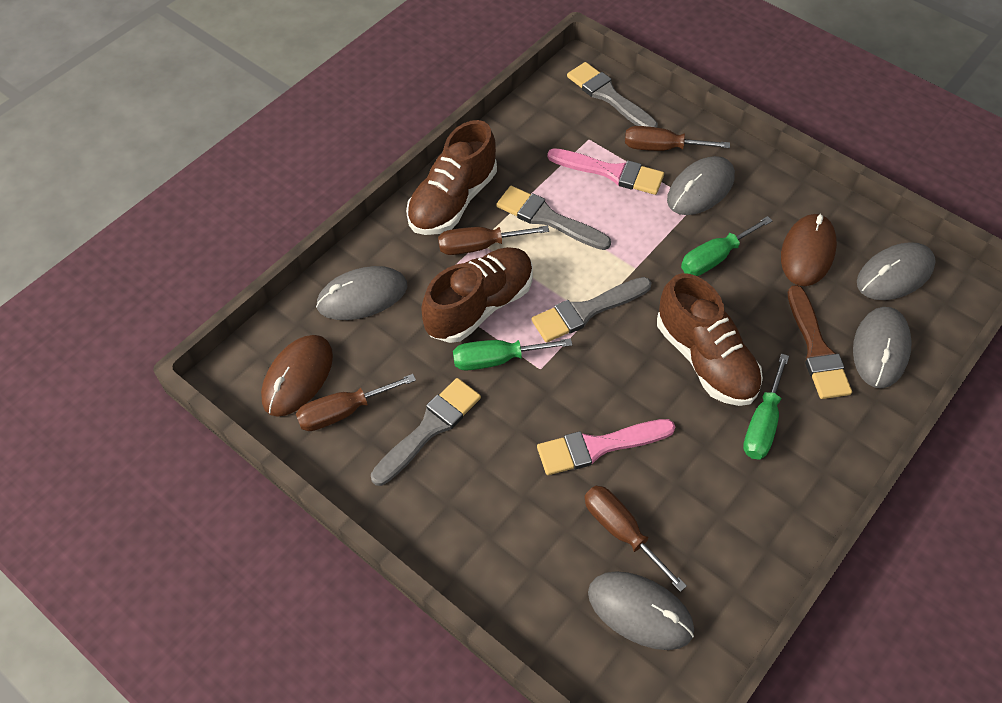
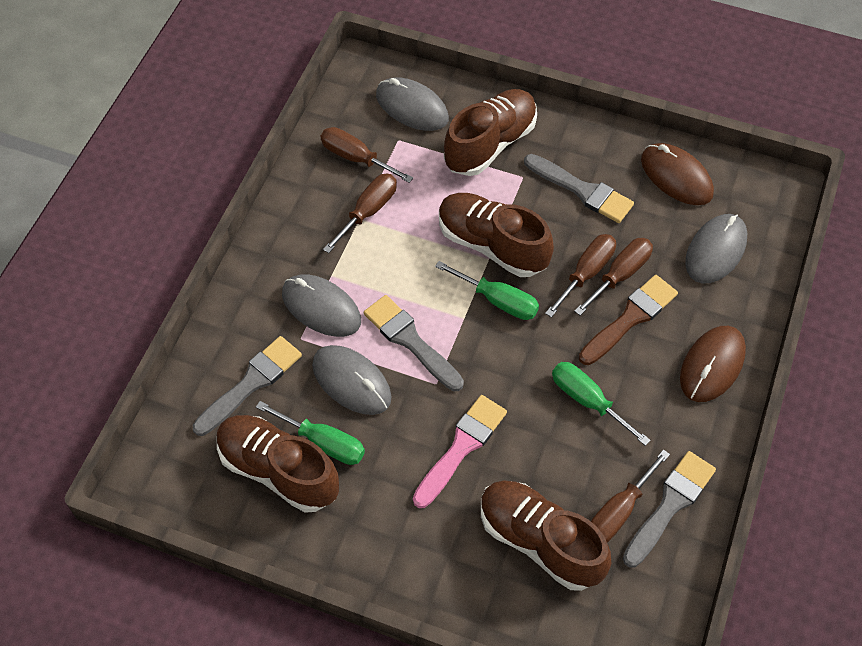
brown screwdriver: [296,374,416,431] [438,225,549,255] [585,486,687,592] [625,126,730,151] = 4 -> [321,127,413,183] [323,174,397,253] [545,234,616,317] [574,238,653,315] [591,449,670,543] = 5
brown shoe: [406,120,497,235] [421,247,533,343] [657,273,763,406] = 3 -> [217,415,339,513] [439,193,554,277] [444,89,537,176] [481,480,611,591] = 4
grey mouse: [316,266,407,320] [588,571,694,650] [667,156,735,215] [853,307,912,388] [857,242,936,300] = 5 -> [282,274,361,337] [312,345,392,415] [376,77,449,131] [685,214,747,284] = 4
pink brush: [537,419,675,475] [547,148,664,195] = 2 -> [413,395,507,508] = 1

